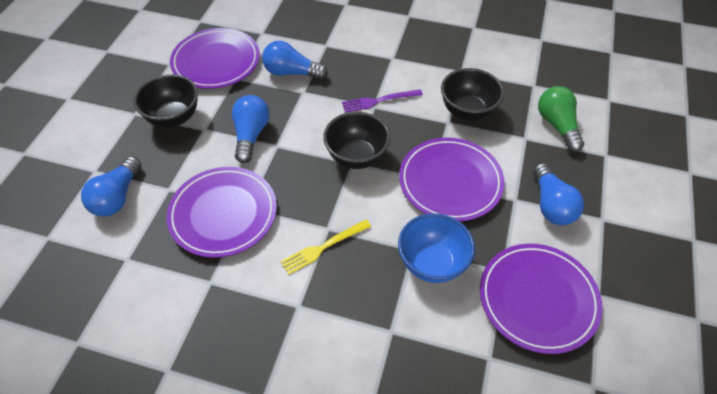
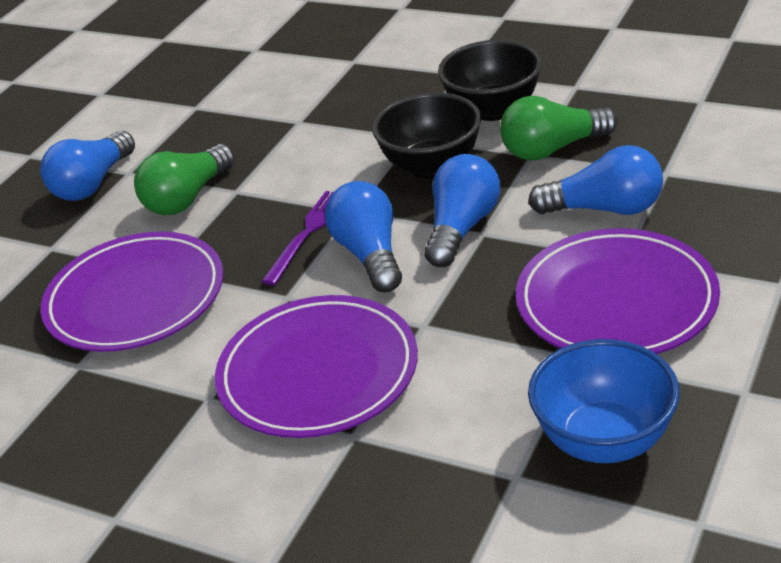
black bowl: [133,74,198,128] [323,112,390,169] [441,68,504,121] = 3 -> [372,92,481,179] [438,40,542,121] = 2
green light bulb: [538,86,584,152] = 1 -> [134,144,235,215] [500,96,618,160] = 2
purple plate: [167,167,277,258] [170,28,260,89] [399,137,505,221] [480,244,602,354] = 4 -> [40,232,223,352] [215,295,418,438] [516,228,720,354] = 3
yellow fork: [280,220,371,275] = 1 -> none = 0

